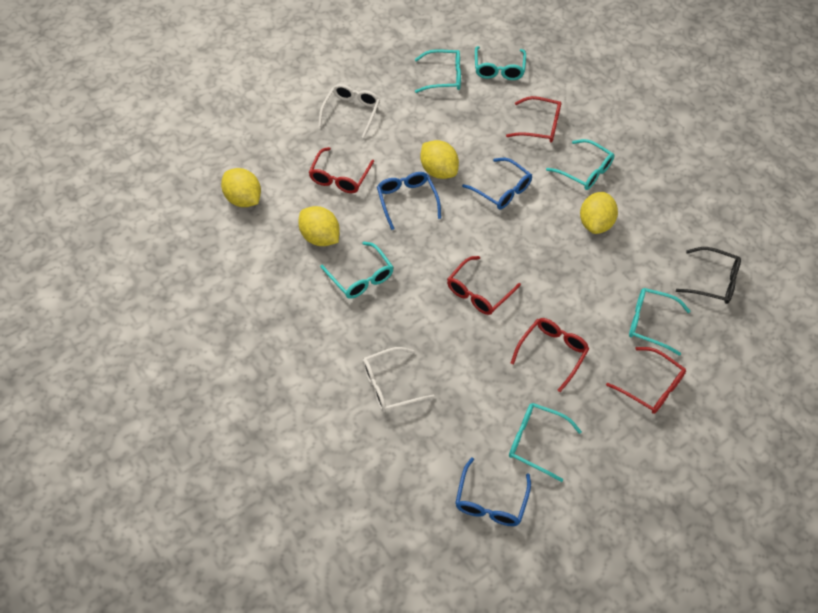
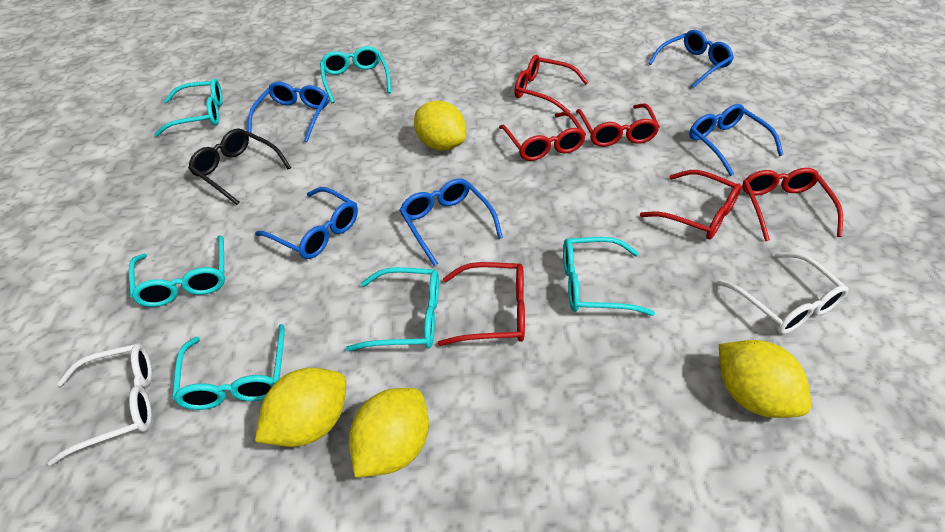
blue glasses: [377,172,441,230] [455,458,531,526] [462,158,532,210] = 3 -> [248,82,329,142] [255,187,358,259] [399,178,503,266] [648,30,734,88] [689,104,784,176] = 5
red glasses: [309,147,374,193] [447,256,521,315] [506,96,561,143] [511,318,589,392] [606,347,686,414] = 5 -> [438,262,525,346] [499,112,586,161] [514,55,588,112] [576,104,660,147] [640,170,742,239] [742,168,843,241] = 6

